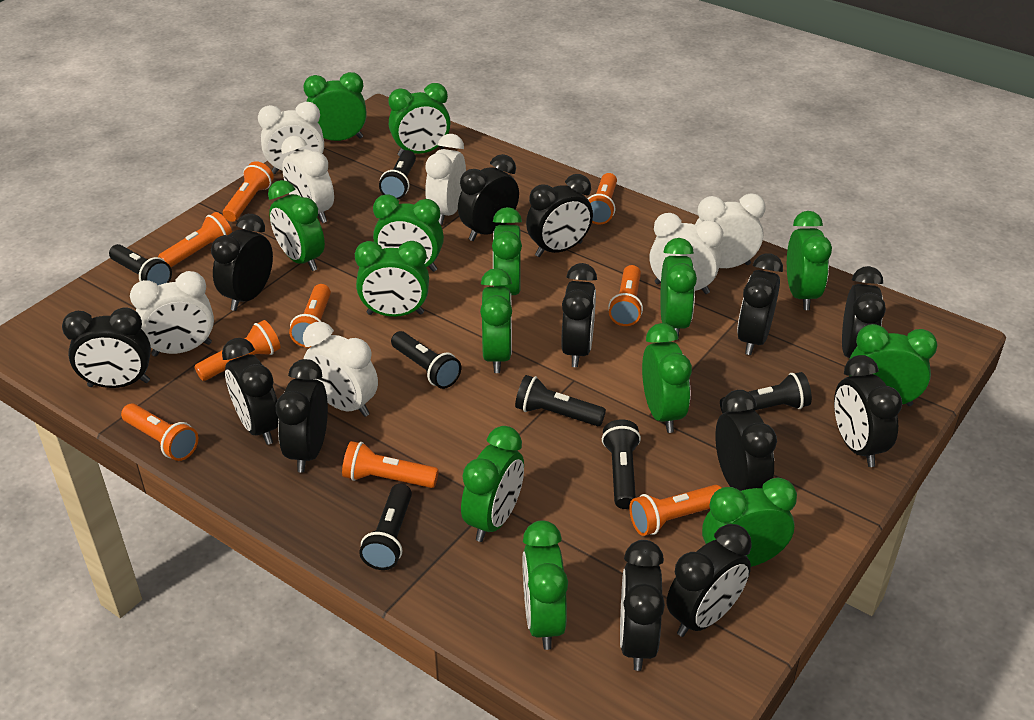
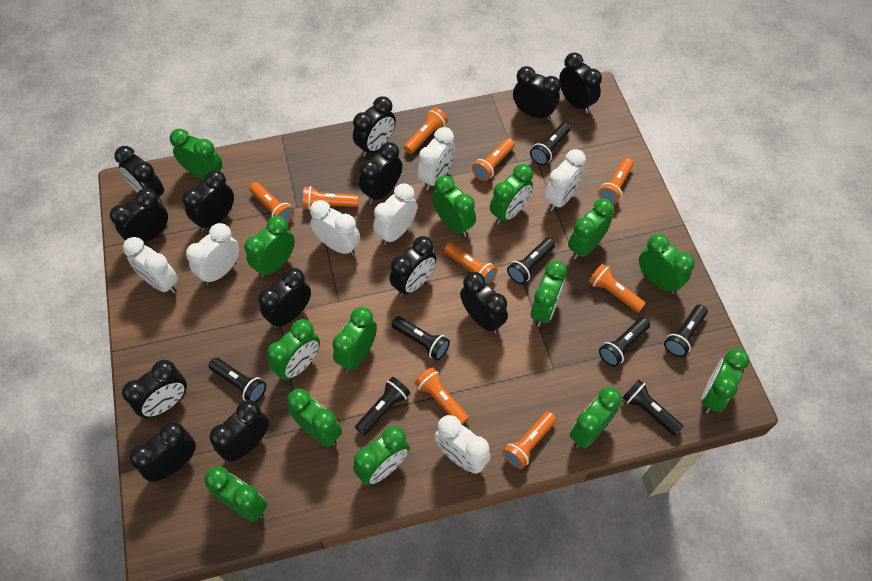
black flashlight: [109,244,172,285] [359,484,412,570] [379,150,416,199] [391,331,461,389] [515,375,606,426] [602,419,641,509] [720,372,812,414] = 7 -> [209,358,266,402] [355,377,410,436] [392,316,450,360] [507,238,555,284] [530,123,570,165] [599,317,650,367] [622,379,684,436] [664,304,708,357] = 8

